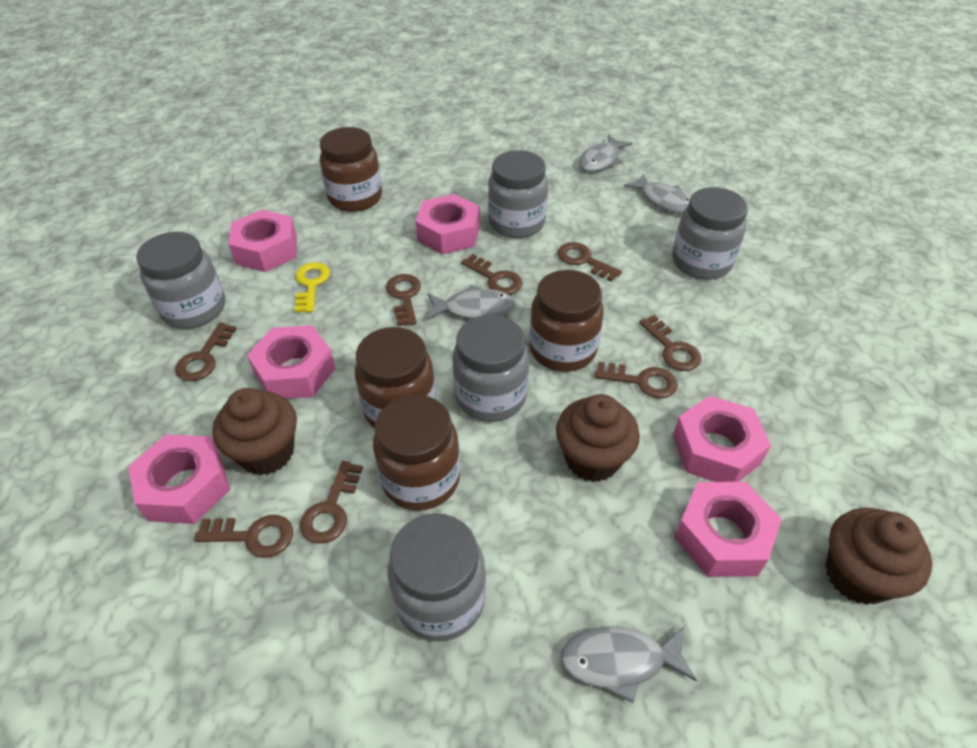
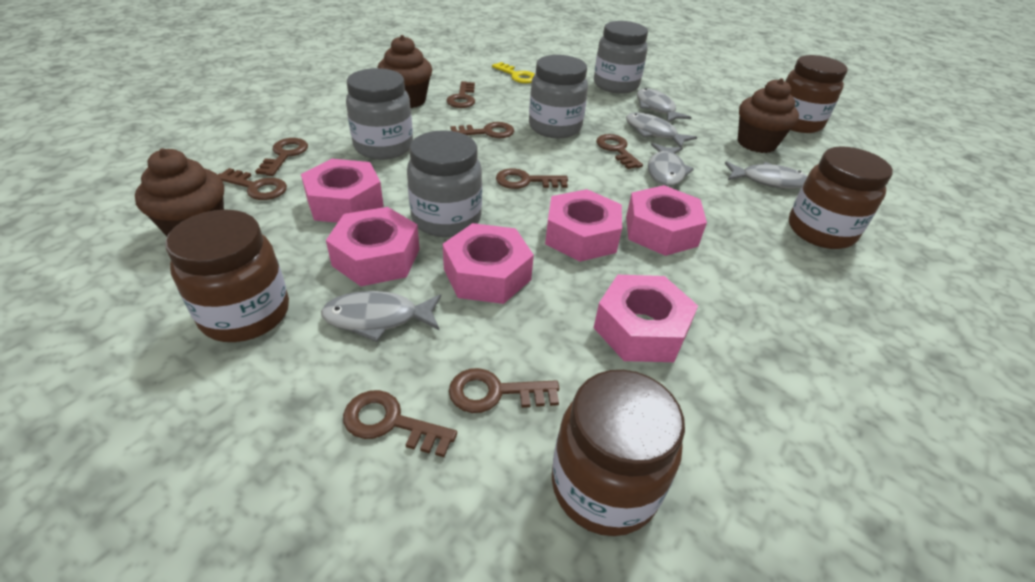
grey fish: [427,285,515,320] [561,626,697,703] [579,134,632,172] [624,173,690,214] = 4 -> [321,291,441,342] [626,113,697,147] [637,88,692,122] [648,143,694,186] [725,161,807,189] = 5
grey jar: [136,232,225,329] [387,513,486,642] [452,315,529,422] [488,150,548,238] [672,187,748,280] = 5 -> [346,68,413,160] [407,130,482,237] [529,55,588,138] [594,21,648,94] = 4

